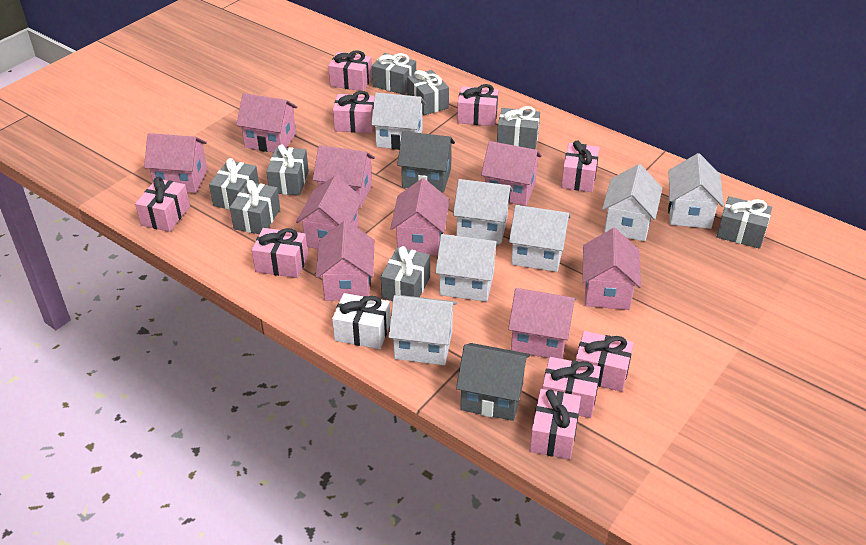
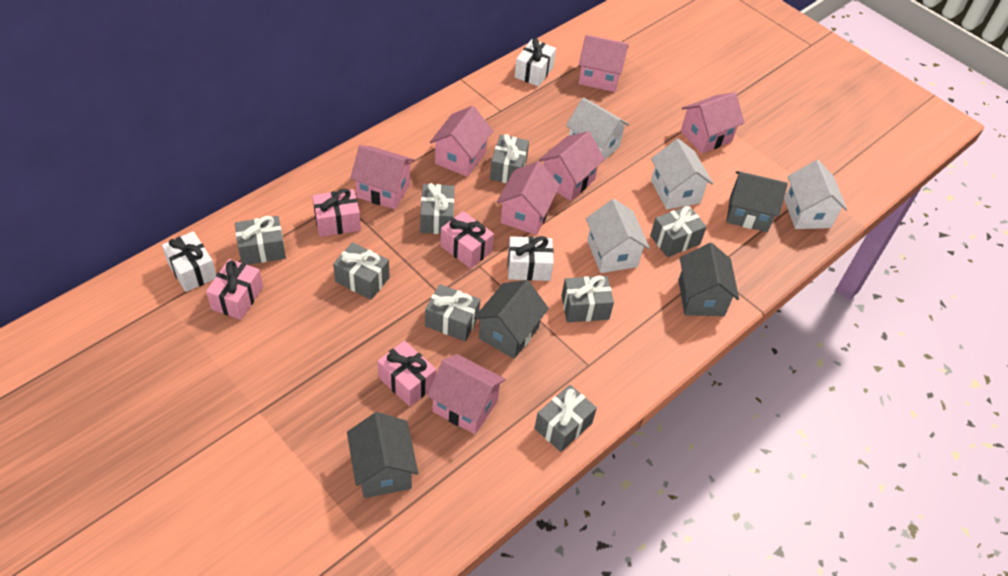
grey house: [397,131,455,193] [456,343,530,421] = 2 -> [347,412,418,498] [474,280,549,359] [679,243,739,316] [726,171,788,232] = 4
pink gift: [135,177,190,232] [252,228,308,278] [328,50,372,91] [333,91,375,133] [457,84,499,126] [530,389,581,459] [542,357,601,418] [561,140,600,192] [576,331,634,392] = 9 -> [206,259,263,320] [312,189,361,237] [378,341,436,407] [440,211,494,269] = 4
pink house: [144,133,207,193] [236,93,298,152] [296,175,363,249] [313,145,375,208] [316,221,374,301] [390,178,450,256] [481,141,542,206] [508,288,576,359] [583,228,641,310] = 9 -> [350,145,415,209] [427,354,506,434] [430,106,493,177] [497,161,560,235] [539,131,605,201] [578,35,628,92] [681,92,744,153] = 7
white gift: [332,293,390,349] = 1 -> [162,231,216,292] [507,236,554,281] [515,38,556,87] = 3
white house: [371,93,426,150] [388,295,457,365] [435,234,499,302] [453,179,513,244] [509,205,570,272] [602,164,662,241] [668,153,724,229] = 7 -> [566,98,630,159] [586,199,650,273] [651,139,713,210] [784,160,847,229] = 4

